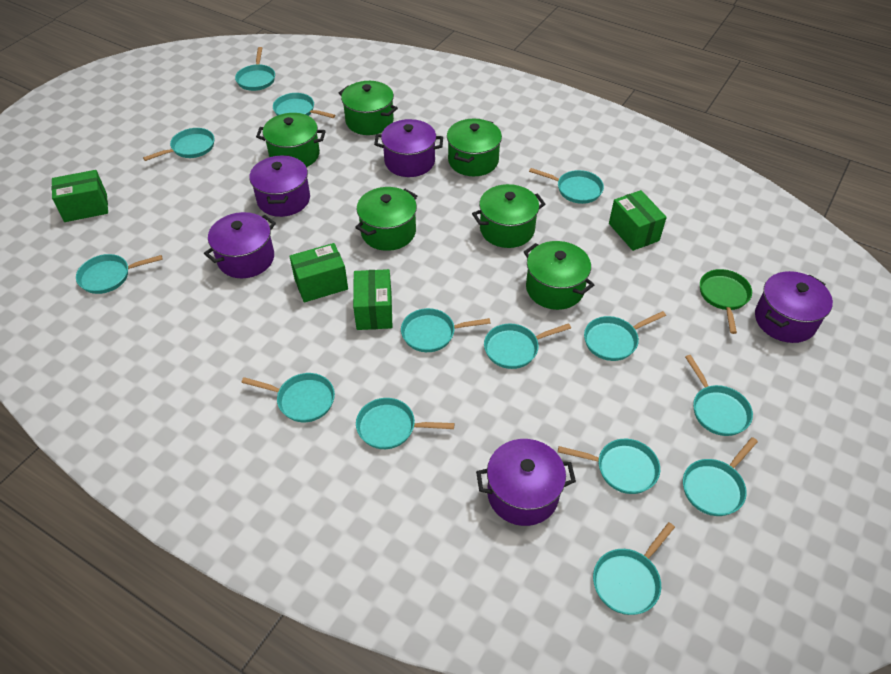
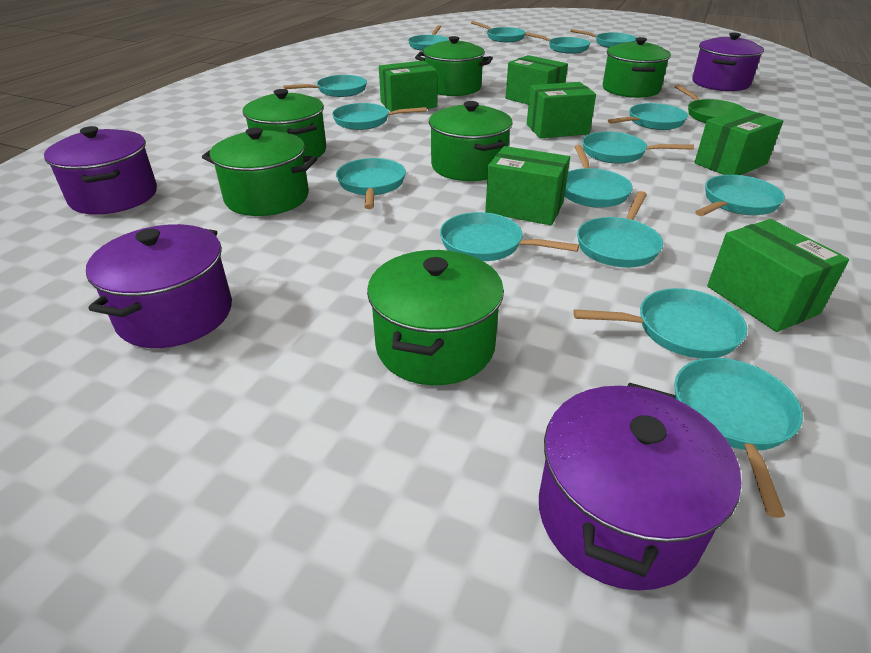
green box: [52,170,108,222] [289,243,348,302] [353,269,392,330] [609,190,667,251] = 4 -> [379,61,437,112] [485,146,570,225] [506,55,568,105] [527,82,596,138] [694,108,783,175] [707,219,849,332] = 6
purple pot: [204,212,276,278] [249,155,310,217] [374,119,443,177] [476,439,576,526] [755,271,833,343] = 5 -> [44,126,157,215] [86,224,232,348] [539,382,742,591] [692,32,764,91] = 4
turquoise pan: [76,254,163,294] [143,128,214,161] [235,47,275,91] [241,373,335,422] [273,93,335,118] [356,398,454,449] [401,308,491,352] [484,323,571,369] [529,168,604,204] [558,439,660,494] [584,311,666,361] [593,522,675,615] [683,437,758,516] [685,355,753,436] = 14 -> [283,75,367,97] [332,103,427,130] [336,158,406,209] [408,25,448,51] [440,212,579,261] [471,21,526,42] [525,32,590,54] [565,145,633,208] [570,29,636,48] [573,288,747,358] [577,191,663,267] [582,132,694,164] [608,103,688,130] [674,358,803,518] [695,175,785,216] = 15

